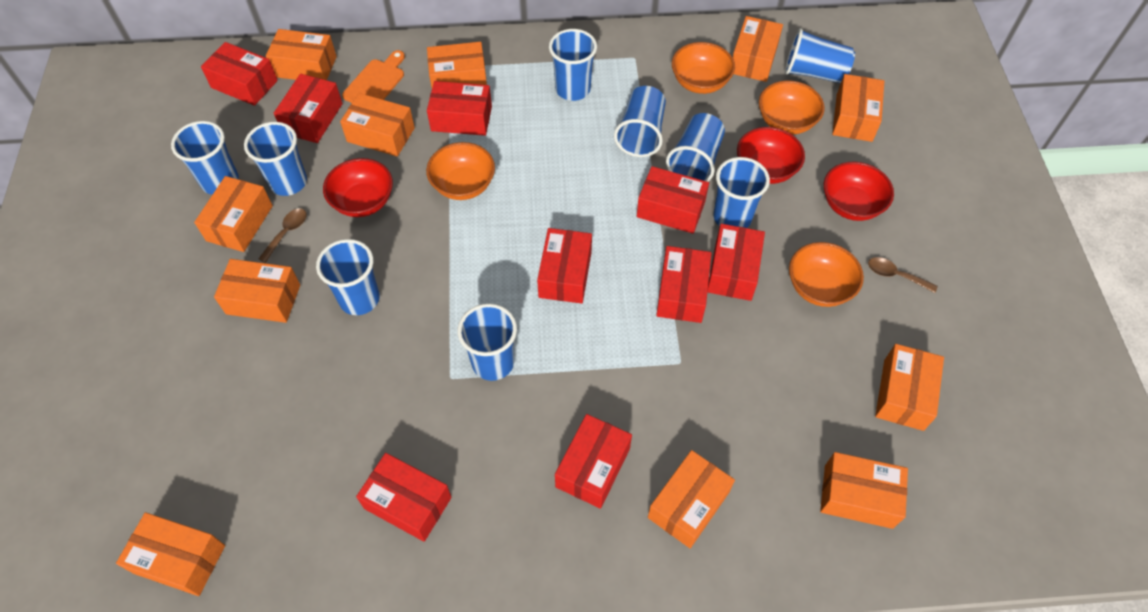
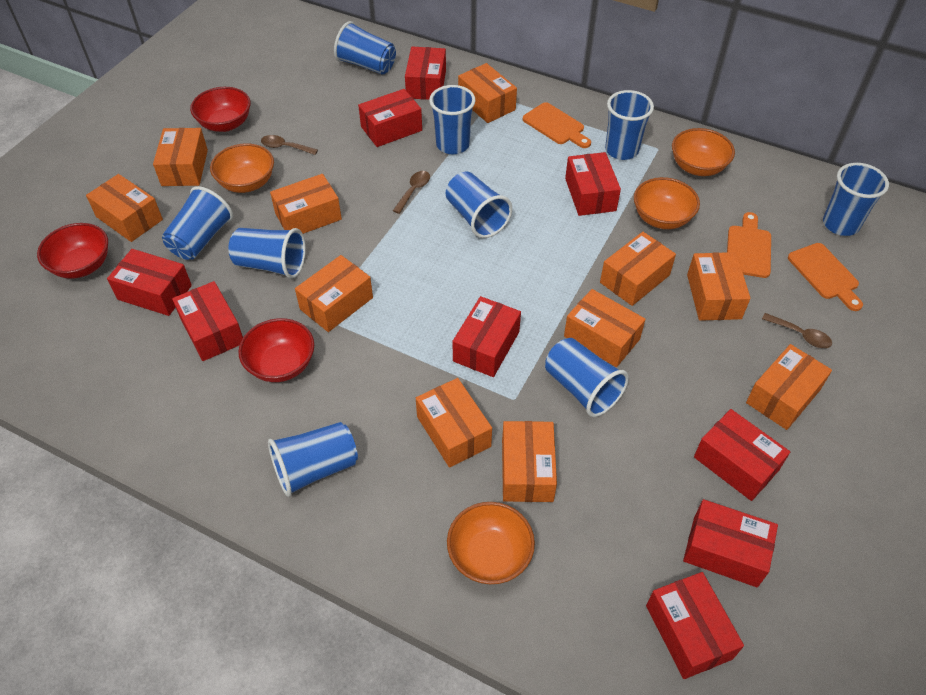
brown spoon: [259,208,307,263] [868,257,938,293] = 2 -> [261,135,318,155] [393,171,430,214] [762,313,832,348] = 3
orange cutting board: [342,50,405,103] = 1 -> [523,102,591,148] [727,212,771,278] [788,243,863,311] = 3

